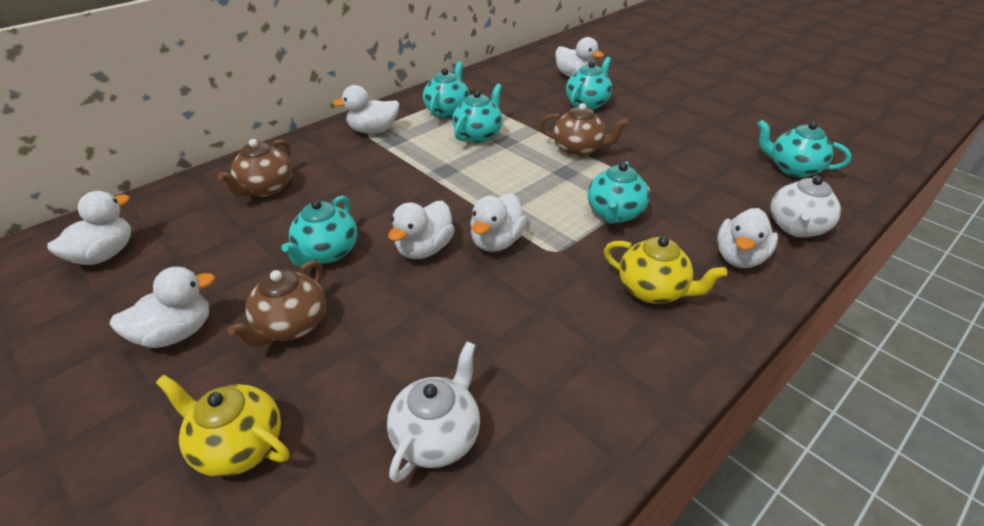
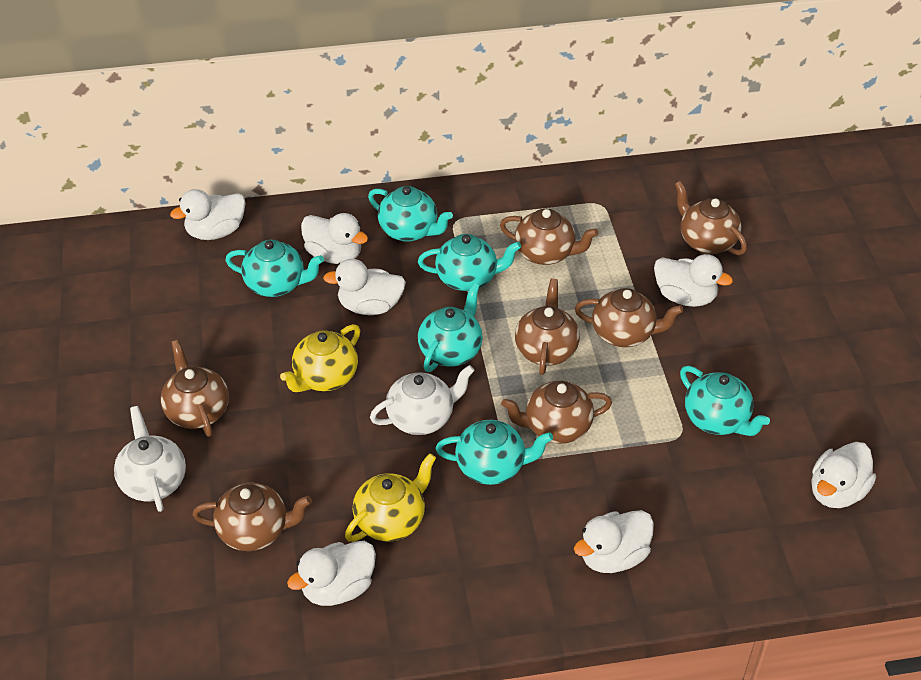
brown teapot: [218,139,292,197] [228,260,326,348] [540,103,629,157] = 3 -> [161,340,229,437] [193,483,312,551] [500,209,599,265] [501,381,612,444] [515,278,580,375] [575,288,684,347] [675,181,747,255] = 7

